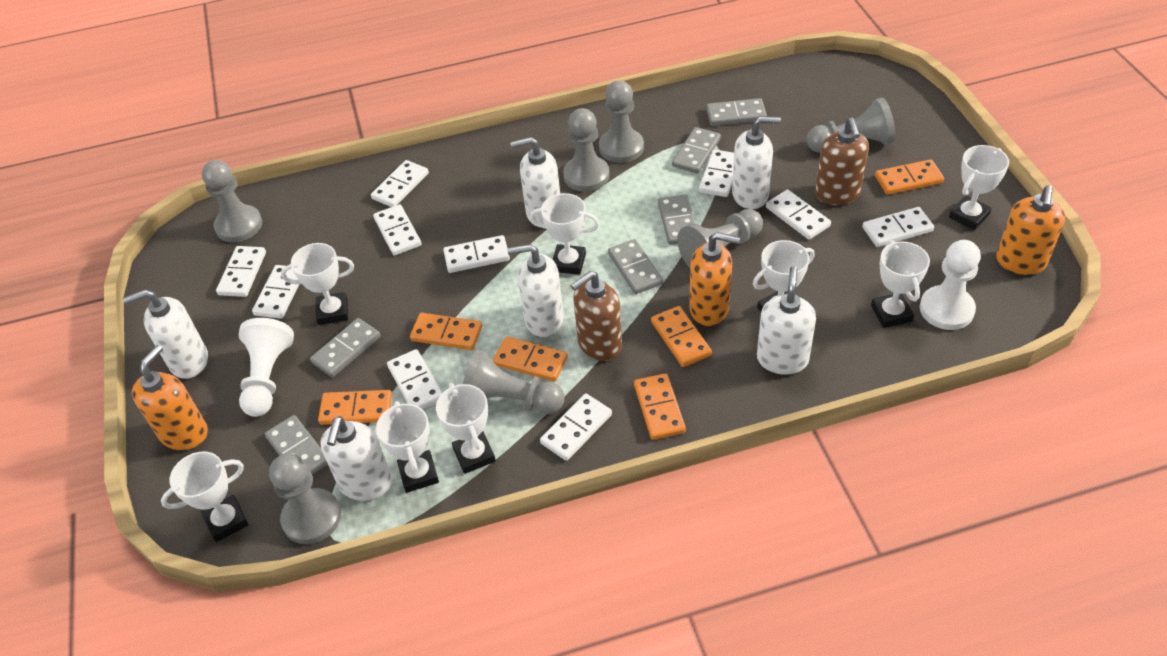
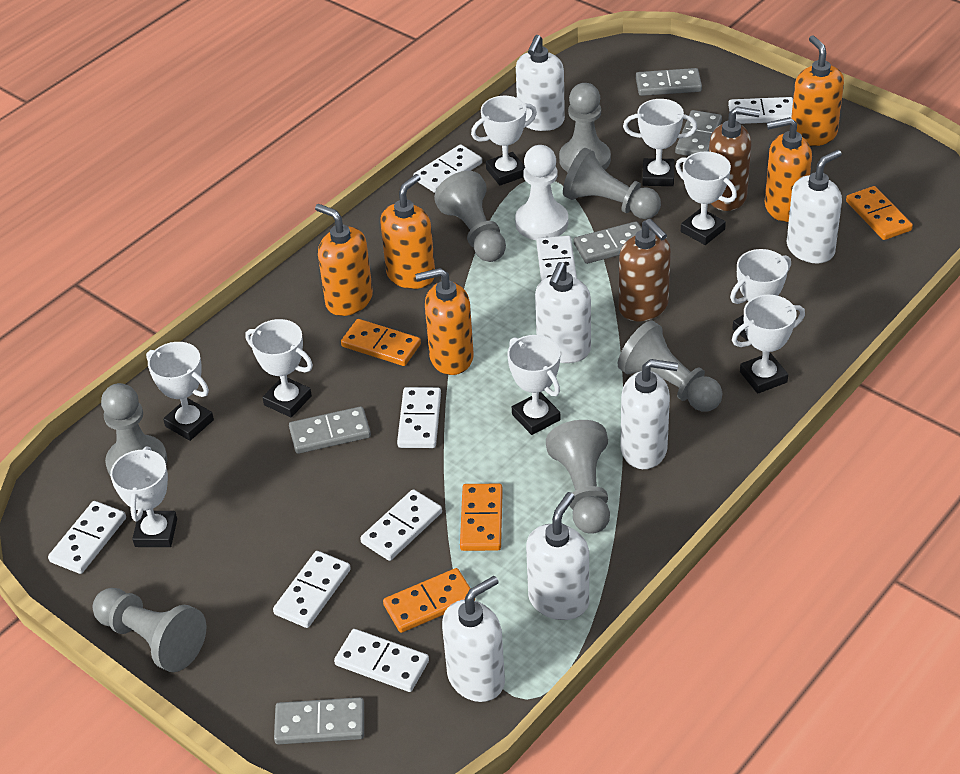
grey domino: [265,415,328,475] [310,318,380,377] [608,239,663,294] [658,194,696,245] [672,127,721,174] [706,98,767,126] = 6 -> [274,697,364,744] [289,406,371,454] [574,221,642,264] [636,68,702,96] [675,110,722,156] = 5
orange domino: [318,390,392,425] [410,313,482,350] [493,337,568,381] [634,373,686,440] [651,306,712,367] [875,159,944,195] = 6 -> [341,319,421,366] [383,568,475,633] [460,484,503,551] [846,186,913,240] = 4
orange soap dispenser: [132,345,208,450] [689,232,740,326] [996,185,1065,275] = 3 -> [315,204,373,316] [380,174,435,289] [415,268,474,375] [765,117,812,222] [791,35,844,146] = 5
white domino: [216,246,266,297] [252,265,299,319] [371,160,429,207] [373,204,421,256] [387,349,442,409] [443,235,510,273] [540,394,612,461] [699,149,734,197] [766,190,831,240] [862,207,934,247] = 10 -> [48,501,126,574] [273,551,351,628] [334,629,429,692] [360,489,442,561] [397,387,441,448] [413,144,482,193] [536,236,577,281] [728,97,793,124] = 8
white pawn: [239,318,294,417] [920,240,981,330] = 2 -> [515,145,568,240] = 1
white trophy: [161,452,248,542] [281,243,354,325] [376,401,439,493] [436,383,496,474] [530,193,599,275] [753,240,815,312] [871,240,930,328] [949,145,1009,230] = 8 -> [110,447,177,547] [146,342,214,441] [245,319,313,417] [471,96,537,186] [507,335,560,435] [623,99,697,186] [675,151,737,245] [730,249,791,341] [732,295,805,394] = 9

